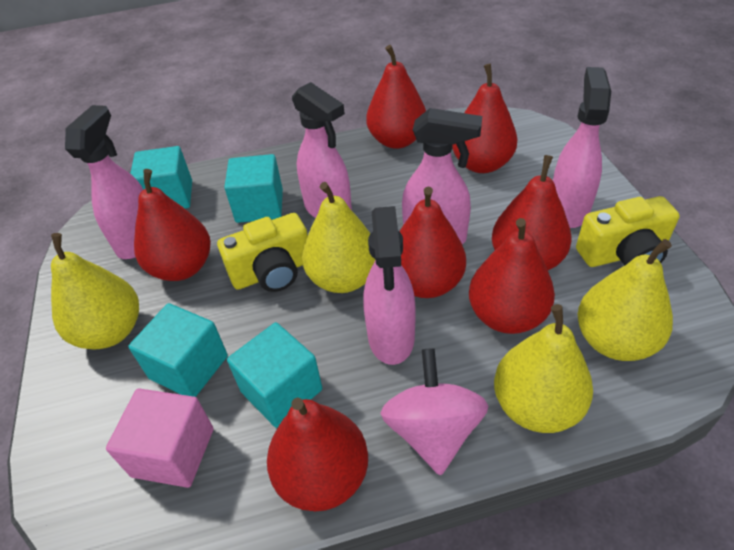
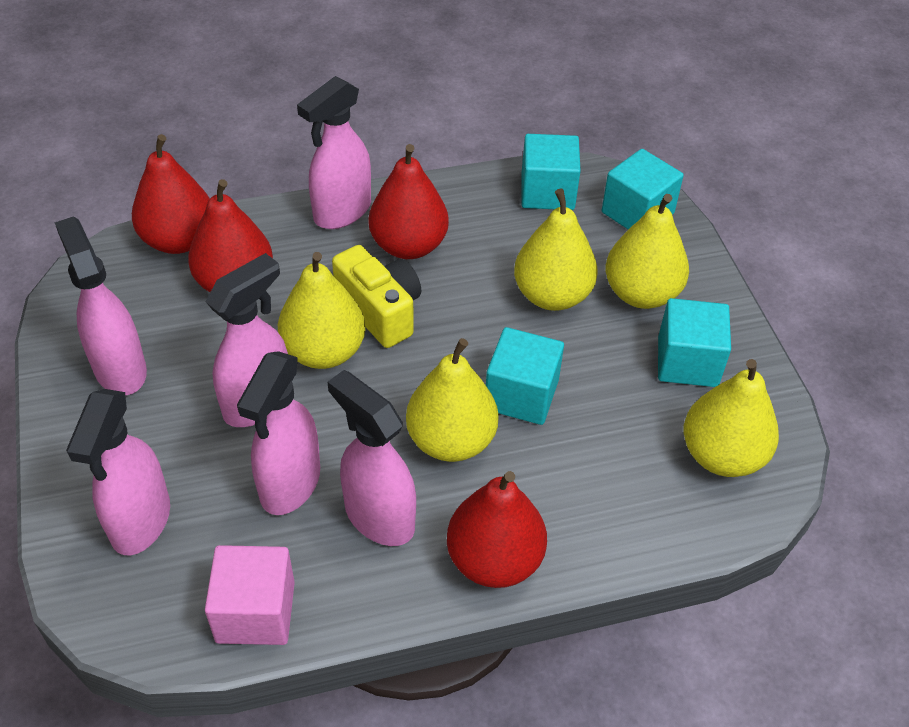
pink spinning top: [380,348,488,476] = 1 -> none = 0
pink spray bottle: [65,105,143,259] [292,82,352,218] [363,206,416,365] [402,108,482,245] [553,67,611,228] = 5 -> [54,216,147,396] [66,389,170,555] [205,253,288,427] [237,351,320,515] [297,76,371,229] [327,370,416,546] = 6
red pear: [134,169,211,281] [267,397,368,511] [366,45,426,149] [399,186,466,298] [452,64,517,173] [469,218,555,334] [492,155,571,270] = 7 -> [132,134,210,254] [188,179,273,292] [369,144,449,259] [447,471,547,588] = 4
yellow camera: [217,213,308,292] [576,196,680,267] = 2 -> [332,245,421,348] = 1
yellow pear: [51,233,139,350] [302,182,375,293] [494,304,593,433] [578,239,673,361] = 4 -> [278,252,366,369] [406,338,499,462] [514,189,598,311] [605,194,689,309] [684,359,779,477] = 5

